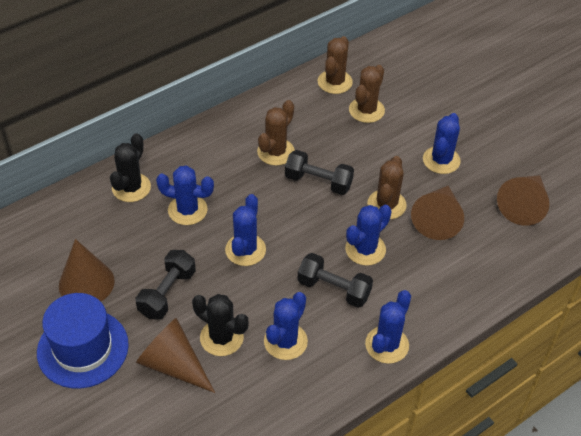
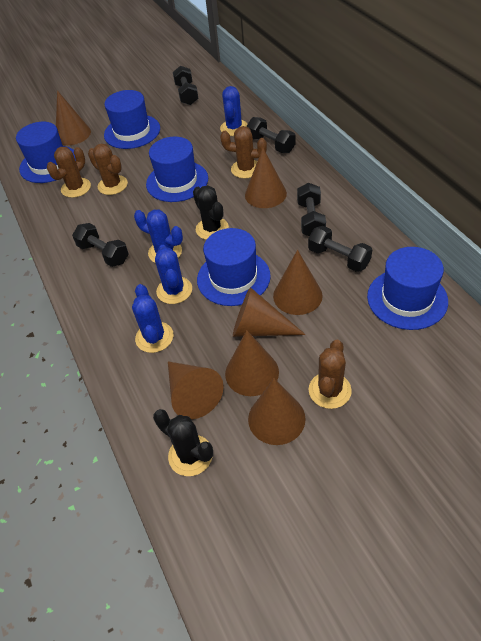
black dumbbell: [136,250,196,320] [285,150,354,195] [298,253,373,308] = 3 -> [72,223,129,267] [173,66,199,105] [246,117,296,153] [297,183,326,236] [308,226,372,272] = 5
blue cactus: [156,165,214,225] [225,194,266,266] [264,292,308,360] [345,205,392,266] [365,290,411,364] [423,113,461,174] = 6 -> [132,284,173,353] [134,209,183,263] [155,245,192,304] [220,86,247,136] = 4
blue hat: [37,293,129,389] = 1 -> [16,122,76,183] [104,90,160,149] [146,137,208,202] [197,228,271,306] [367,247,448,330] = 5
brown cone: [59,239,115,302] [136,318,215,393] [411,186,464,240] [497,175,549,226] = 4 -> [56,90,91,145] [168,362,224,419] [225,330,279,396] [233,287,306,337] [245,148,287,208] [248,379,306,445] [273,250,323,315] = 7

